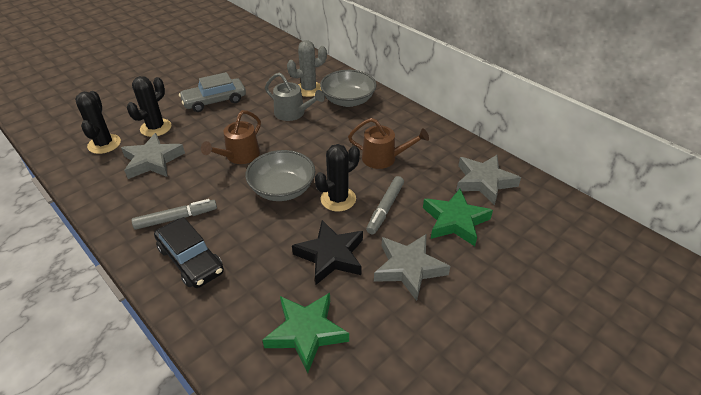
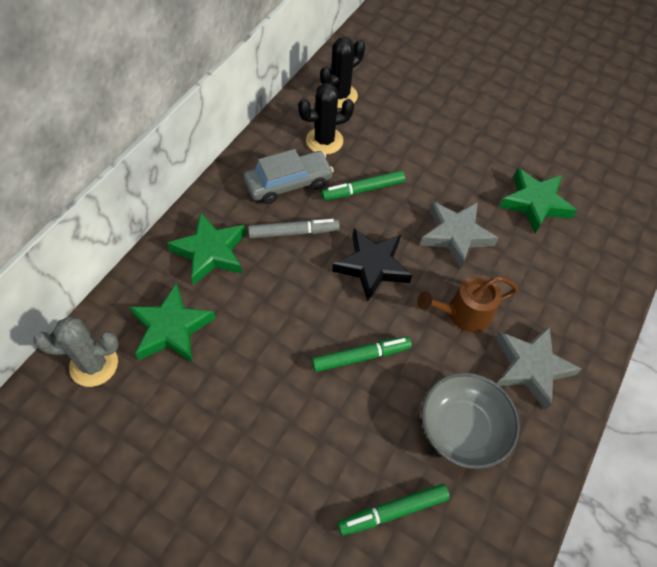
black cactus: [75,91,121,154] [127,76,171,137] [315,144,360,211] = 3 -> [298,83,354,154] [320,37,365,108] = 2
black car: [154,217,224,288] = 1 -> none = 0
brown watering can: [201,110,261,164] [348,118,429,169] = 2 -> [417,275,518,332] = 1
green marker: none = 0 -> [312,337,412,372] [321,170,405,201] [338,484,450,536] = 3
green star: [262,293,349,373] [423,189,493,246] = 2 -> [129,283,216,362] [167,212,246,285] [499,168,577,233] = 3
grey bowl: [245,150,315,201] [320,70,377,107] = 2 -> [421,373,520,469] = 1
grey marker: [132,199,217,230] [366,176,404,234] = 2 -> [248,219,340,238] = 1
grey star: [121,133,185,179] [374,234,450,301] [456,155,521,205] = 3 -> [420,201,499,269] [496,326,582,410] = 2
grey watering can: [265,73,325,121] = 1 -> none = 0

